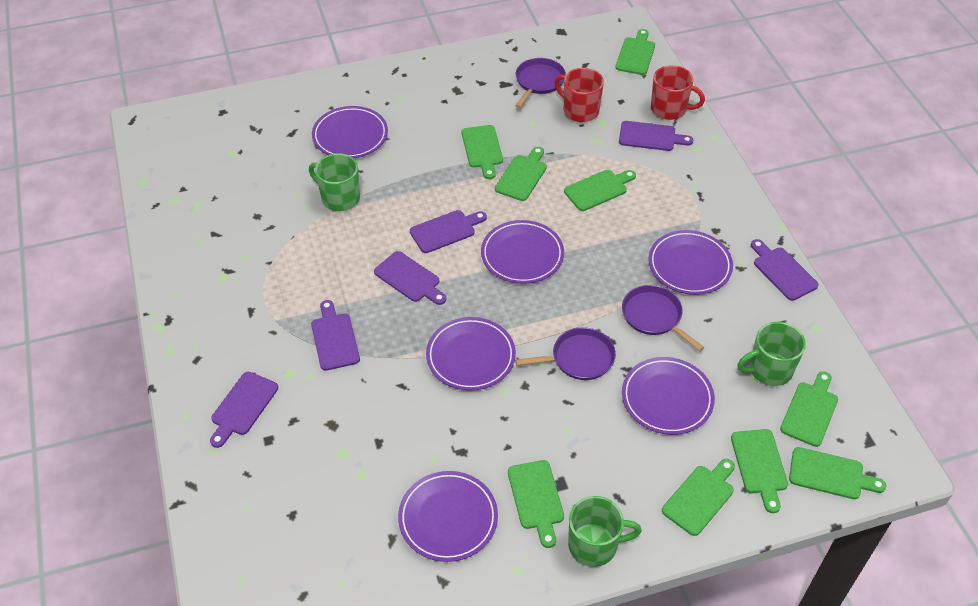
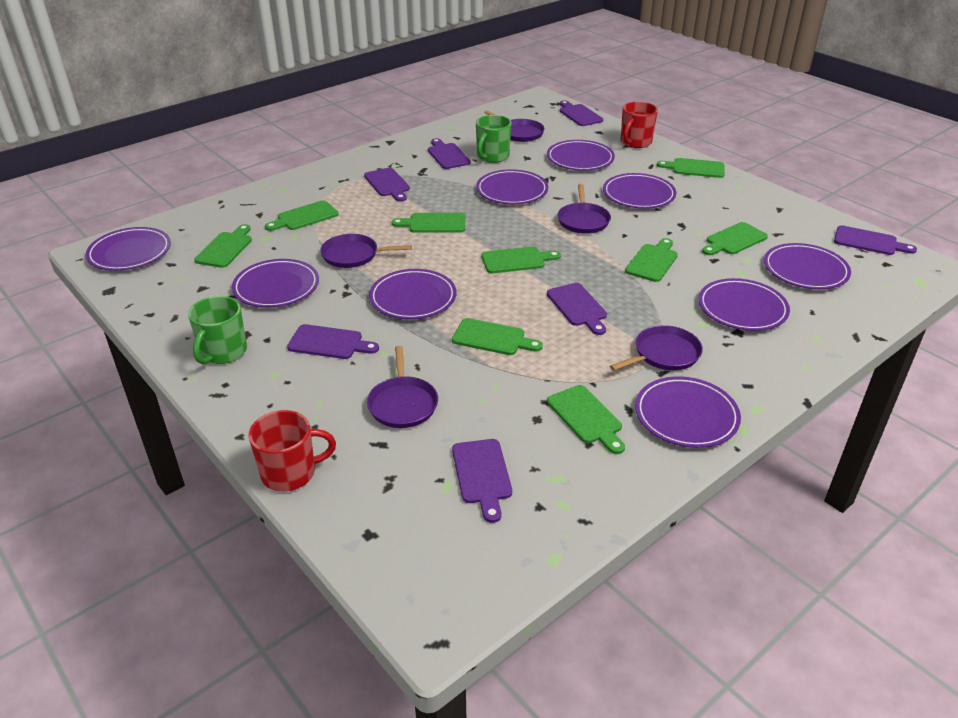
green mug: [309,153,360,211] [568,496,642,567] [737,322,806,386] = 3 -> [188,296,247,364] [476,115,512,163] = 2
purple cutting board: [210,372,278,448] [311,300,360,371] [374,251,446,305] [410,210,487,253] [619,121,693,151] [751,239,819,301] = 6 -> [287,324,379,359] [364,168,410,202] [428,138,471,169] [452,439,512,523] [547,283,607,335] [560,100,603,126] [834,225,917,255] = 7
purple pan: [515,58,566,108] [515,327,616,380] [622,285,704,351] = 3 -> [320,234,412,268] [367,346,438,428] [484,110,545,142] [558,184,611,234] [610,325,703,371] = 5
purple plate: [312,106,388,158] [398,471,498,562] [426,317,516,391] [481,220,564,284] [622,357,715,435] [648,230,733,295] = 6 -> [86,227,171,271] [232,259,319,308] [369,269,456,319] [476,169,548,204] [547,140,615,171] [603,173,676,209] [635,376,741,448] [699,278,790,331] [764,243,851,289] = 9

